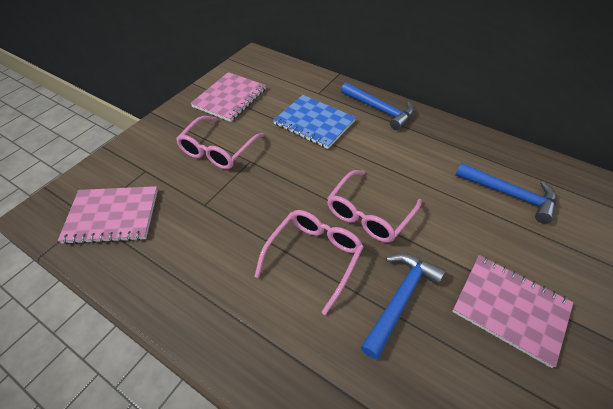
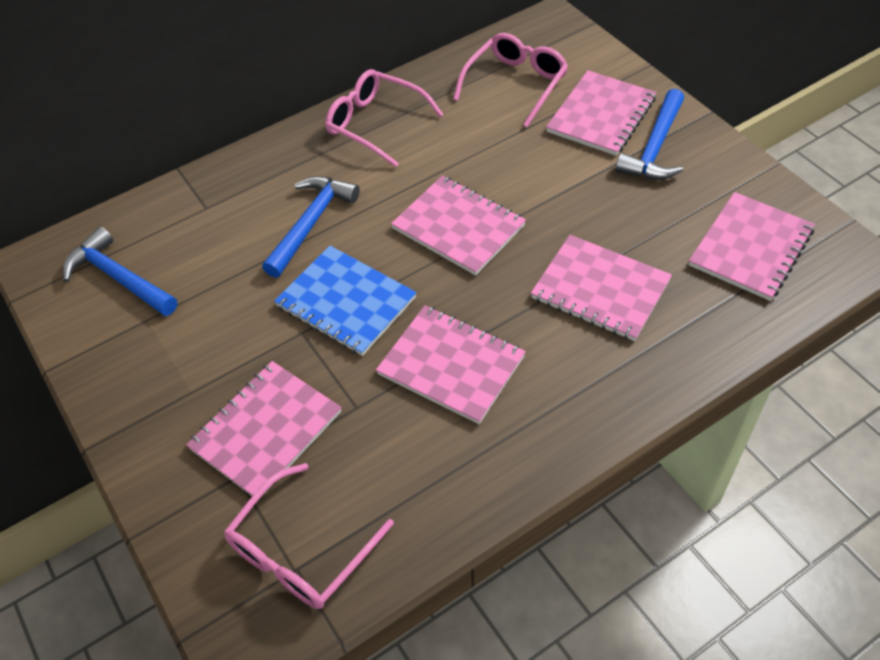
pink notebook: [58,186,158,245] [190,72,266,122] [452,255,573,368] = 3 -> [186,361,342,498] [376,305,526,424] [391,176,526,276] [531,235,672,341] [546,70,656,156] [689,192,815,301] = 6

